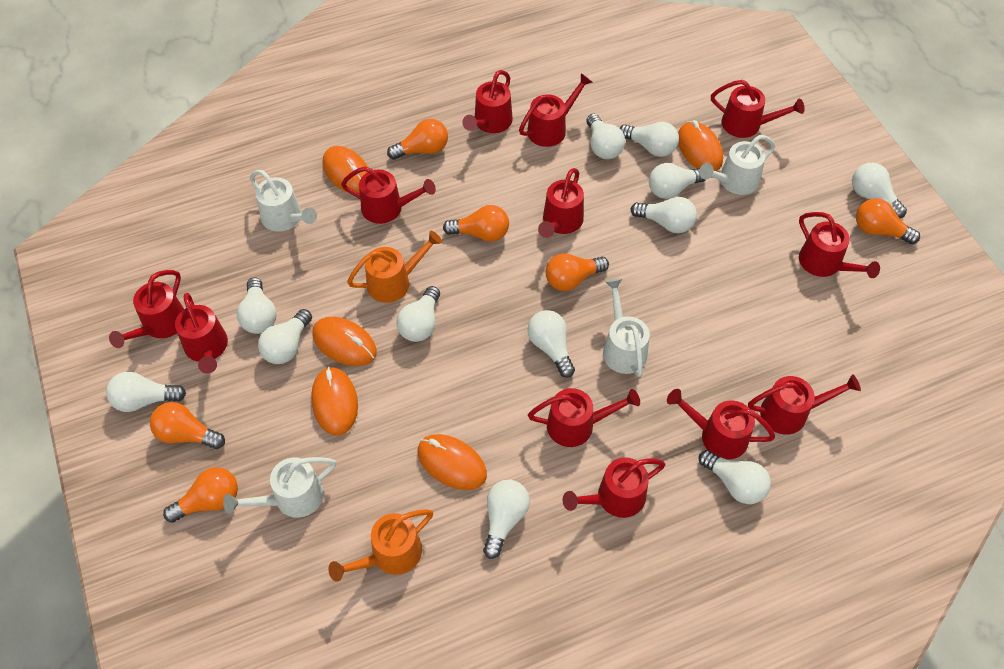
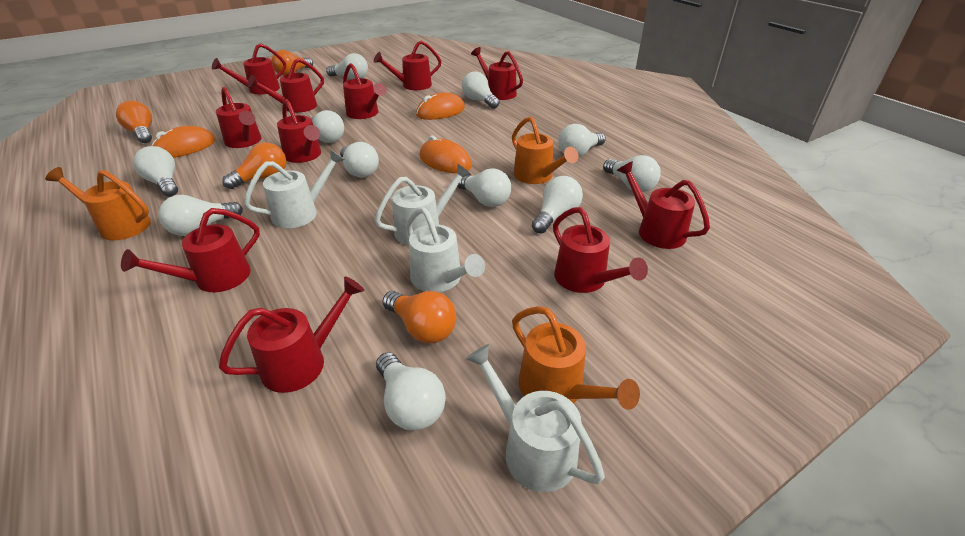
orange light bulb: [150,402,225,449] [163,467,238,523] [387,119,448,160] [443,205,509,242] [546,253,609,291] [856,198,920,244] = 6 -> [116,101,152,143] [222,142,286,189] [271,50,313,76] [383,291,457,343] = 4
orange mouse: [311,367,358,435] [312,317,377,366] [323,146,368,194] [418,434,487,490] [678,120,723,171] = 5 -> [152,126,215,158] [416,92,465,120] [419,135,472,173] = 3
orange watering can: [328,509,433,582] [347,231,442,303] = 2 -> [45,167,151,240] [512,116,578,184] [512,306,640,410] = 3
red watering can: [109,270,184,348] [175,293,228,374] [341,167,436,224] [462,70,513,133] [519,73,593,147] [528,388,640,447] [538,168,584,238] [563,457,665,518] [667,389,776,460] [711,80,804,138] [748,374,861,435] [799,212,880,278] = 12 -> [121,208,260,292] [212,43,286,94] [216,87,261,148] [219,276,364,393] [247,58,324,113] [277,99,321,163] [343,63,386,119] [374,41,441,90] [471,47,523,100] [553,207,648,293] [617,161,710,249] = 11
white light bulb: [106,372,186,412] [237,277,276,334] [258,309,312,364] [396,286,440,342] [483,480,530,559] [527,310,575,378] [586,114,625,159] [620,122,679,157] [630,197,697,233] [649,163,706,199] [699,450,771,504] [852,163,907,218] = 12 -> [133,146,178,197] [159,195,243,236] [311,110,344,143] [326,53,368,79] [340,142,379,178] [376,352,446,430] [457,168,511,207] [462,71,500,109] [532,176,583,234] [558,124,606,157] [603,155,661,192] = 11

